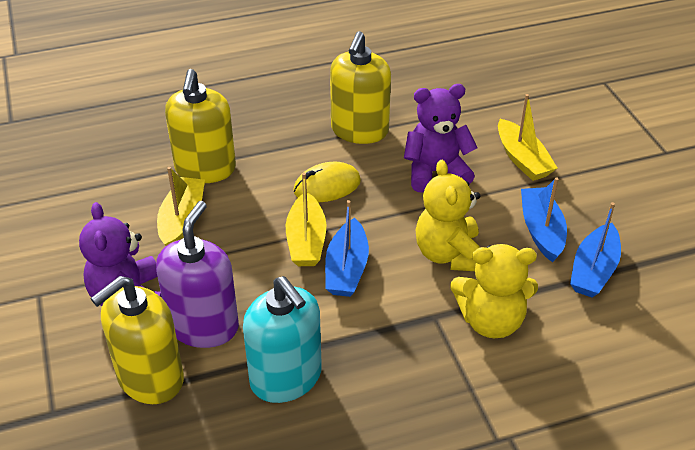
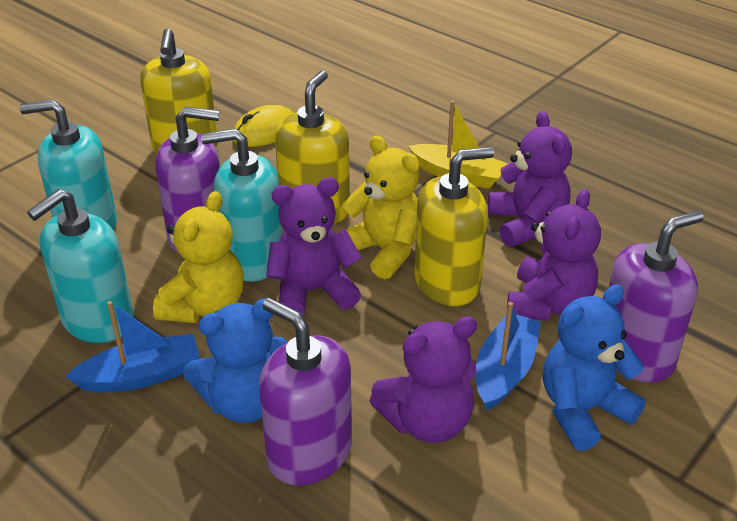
blue boat: [325,200,369,297] [521,177,567,262] [570,202,621,297] = 3 -> [65,301,200,393] [476,302,541,411] = 2
blue teddy bear: none = 0 -> [183,298,287,423] [543,285,646,451] = 2
purple soap dispenser: [156,201,239,348] = 1 -> [155,107,220,253] [259,298,352,486] [609,211,704,383] = 3
purple teddy bear: [79,202,162,306] [404,84,478,193] = 2 -> [266,177,362,315] [370,316,477,443] [488,111,572,247] [507,189,601,321] = 4
turquoise soap dispenser: [243,276,322,403] = 1 -> [20,99,117,231] [27,189,134,343] [201,128,283,282] = 3
yellow boat: [157,167,205,246] [286,172,326,266] [498,94,557,181] = 3 -> [408,100,508,189] = 1

